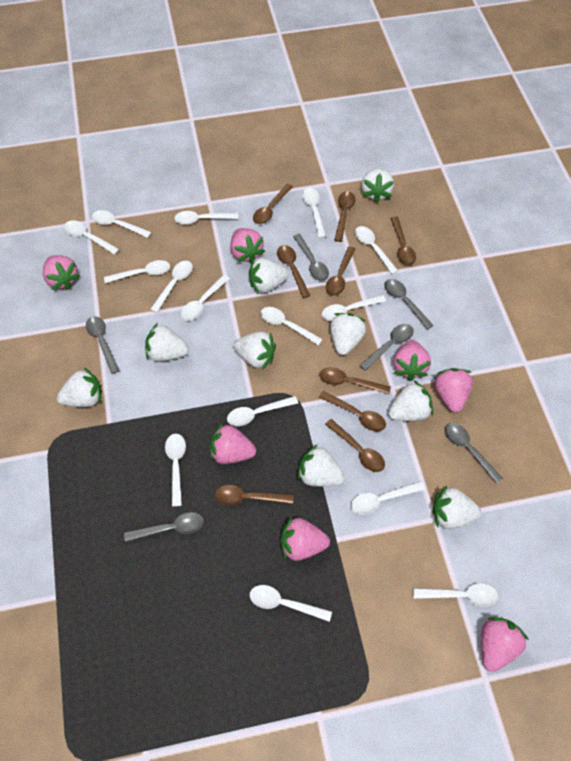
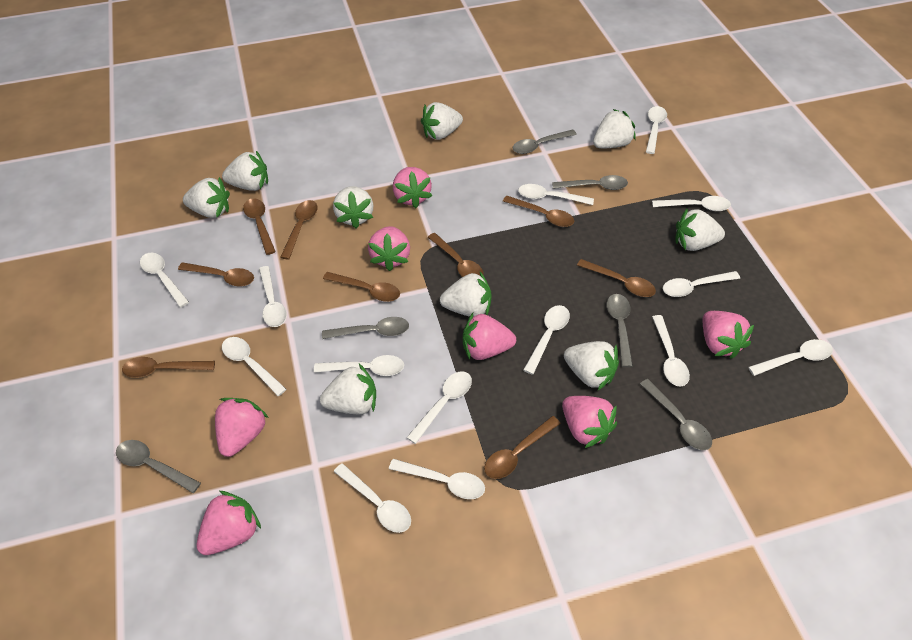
white spoon: [64,220,119,255] [92,210,151,238] [104,260,170,283] [150,261,193,313] [165,434,186,507] [174,211,238,225] [181,275,230,320] [227,396,298,426] [250,585,332,622] [261,307,323,345] [302,188,326,238] [322,295,386,321] [350,481,425,514] [355,226,398,274] [413,583,498,607] = 15 -> [140,253,189,307] [222,337,287,396] [259,266,287,327] [314,355,404,376] [333,463,411,533] [389,459,485,499] [406,372,472,444] [518,184,594,205] [523,305,570,375] [646,106,667,154] [652,196,731,211] [652,315,690,386] [663,271,740,297] [748,339,833,376] = 14

